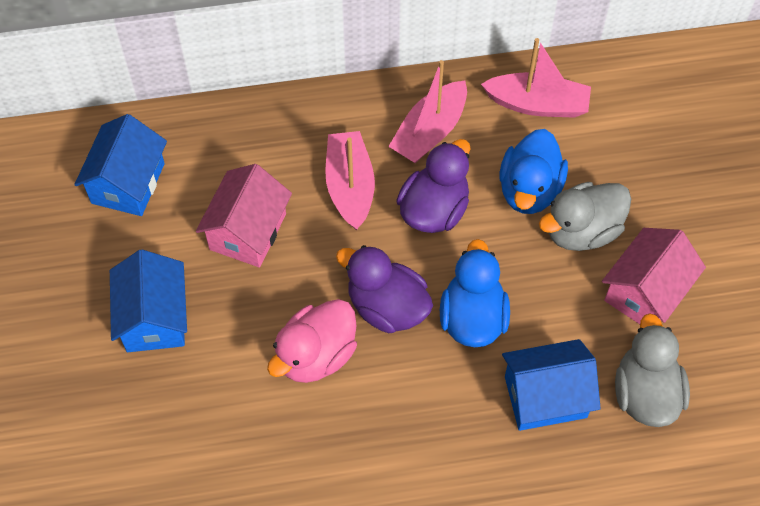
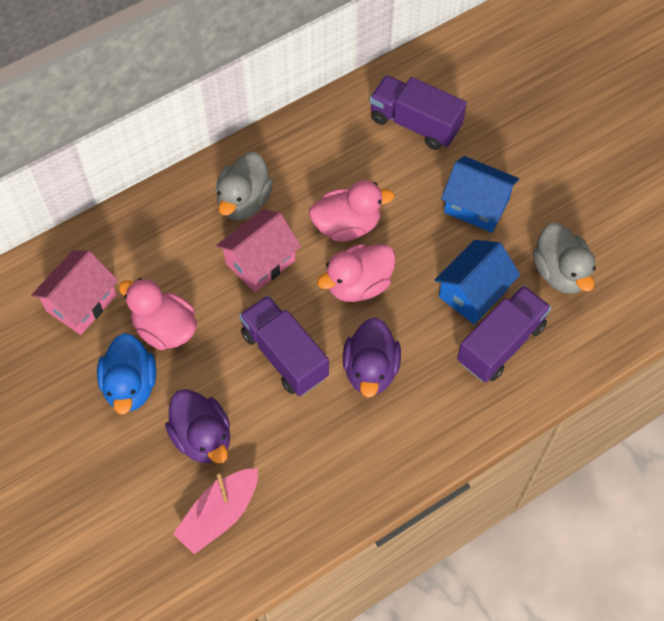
blue duck: [440,239,510,347] [499,129,568,214] = 2 -> [97,333,156,415] = 1
blue house: [74,114,167,216] [110,249,187,352] [502,339,601,431] = 3 -> [435,240,520,324] [441,156,519,233] = 2
pink boat: [325,131,375,230] [388,60,467,163] [481,38,591,118] = 3 -> [173,468,258,554] = 1
pink duck: [267,299,357,383] = 1 -> [118,278,197,350] [309,180,394,241] [317,244,396,302] = 3
purple truck: none = 0 -> [239,295,329,396] [369,75,467,150] [457,285,551,382] = 3

